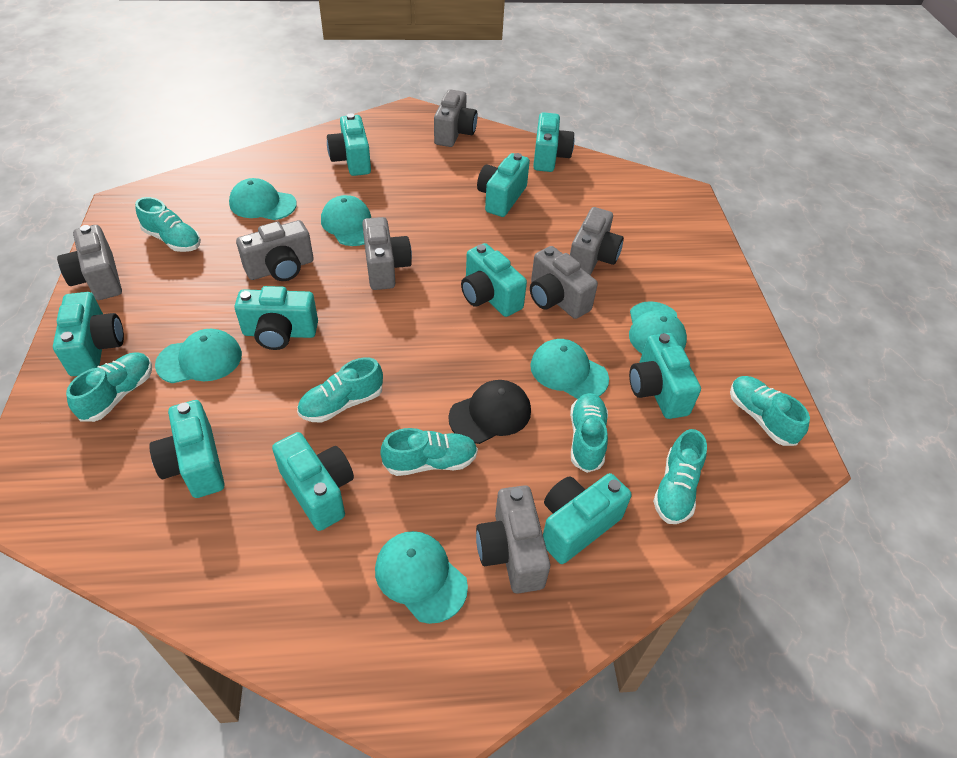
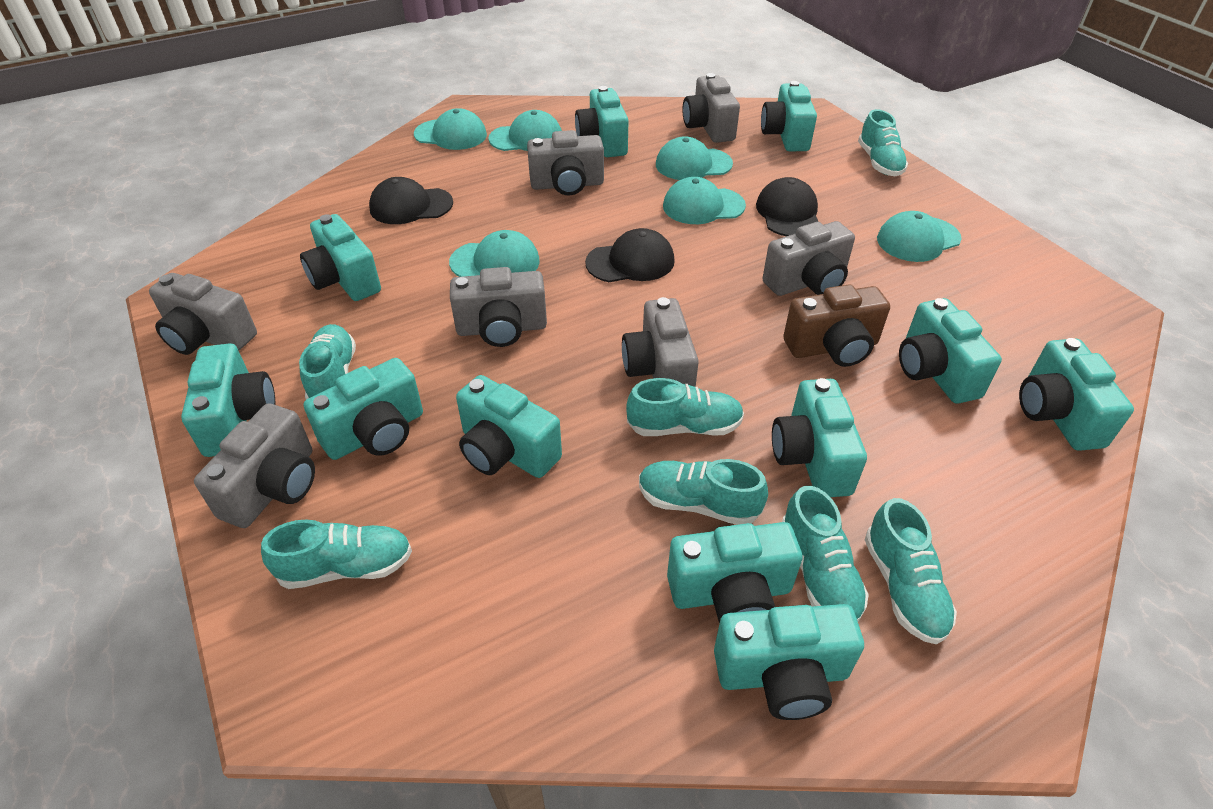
black cap: [448,380,531,444] = 1 -> [369,177,453,224] [585,228,675,282] [756,177,819,236] = 3
brown camera: none = 0 -> [783,284,890,367] = 1
turquoise camera: [53,292,124,376] [149,400,225,498] [235,286,318,350] [272,432,354,531] [327,113,371,176] [461,243,527,317] [477,153,530,217] [533,112,574,172] [543,473,632,564] [629,333,701,419] = 10 -> [181,343,275,457] [300,214,381,301] [304,358,423,460] [456,375,562,478] [575,86,629,157] [667,522,803,623] [714,604,864,720] [761,81,817,151] [772,378,867,497] [899,298,1002,404] [1019,338,1134,451] = 11

